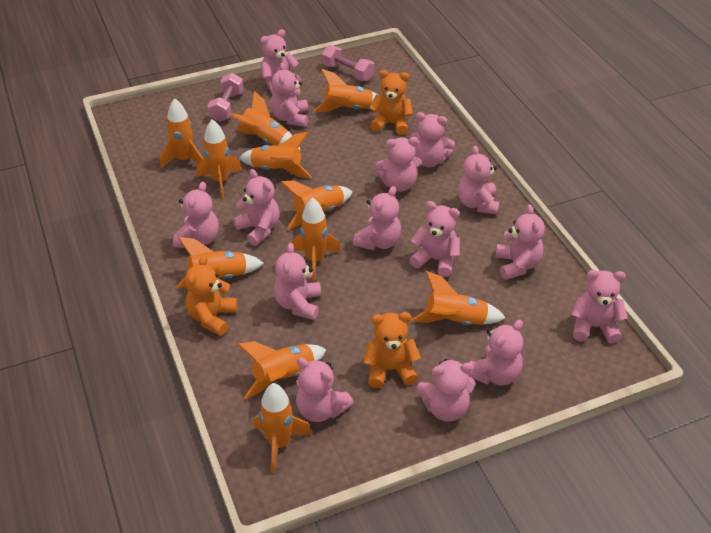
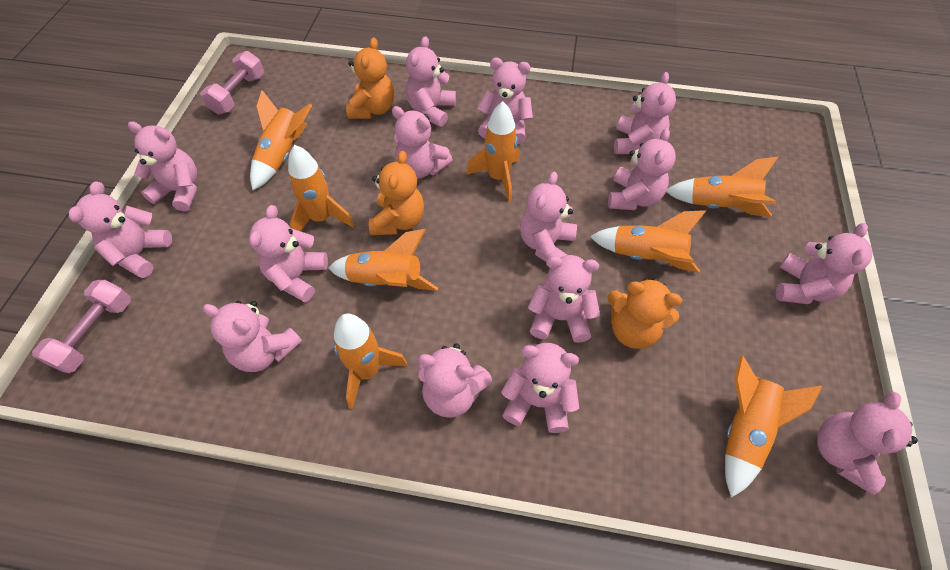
orange rocket: [160,98,203,169] [176,237,264,288] [196,119,242,199] [229,91,301,151] [237,341,327,399] [239,132,312,178] [253,383,312,474] [280,180,352,230] [292,197,341,281] [314,69,380,112] [411,271,506,325] = 11 -> [250,90,312,191] [288,145,354,231] [328,229,438,291] [334,314,408,409] [466,101,520,202] [590,210,706,273] [666,156,779,217] [725,355,822,498] = 8

